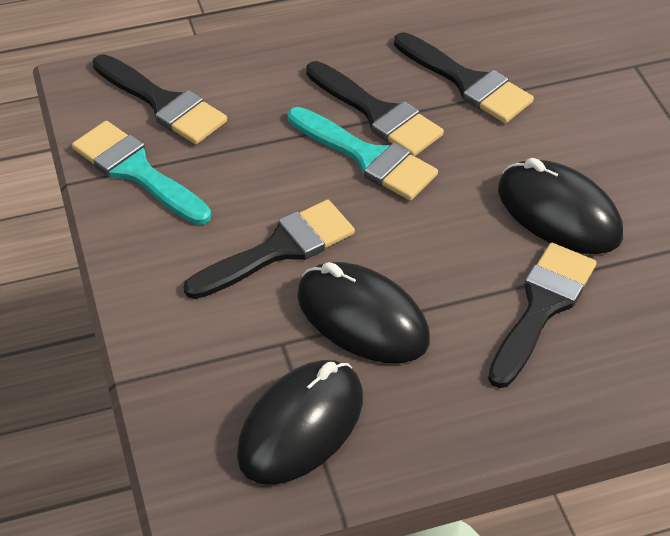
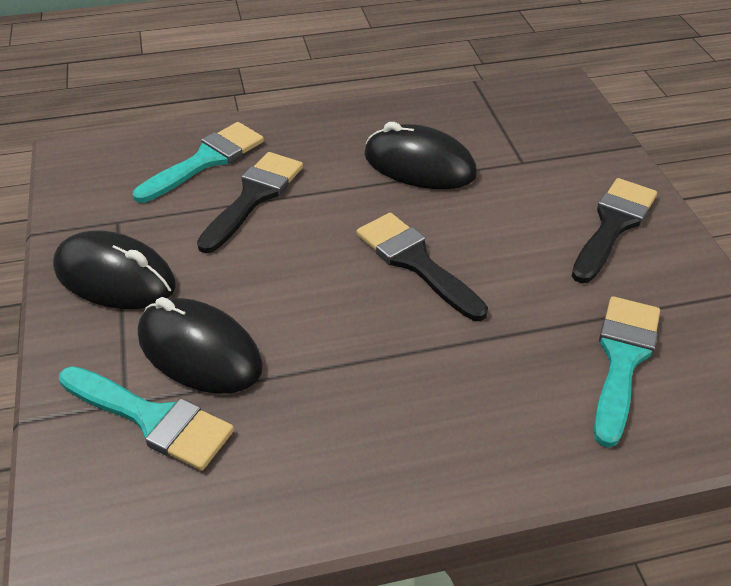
black brush: [93,54,227,144] [183,200,355,299] [306,61,444,156] [394,32,534,123] [488,243,596,388] = 5 -> [197,152,303,253] [356,212,488,321] [572,178,657,283] = 3
turquoise brush: [72,121,211,225] [288,107,438,200] = 2 -> [59,366,234,471] [133,122,264,203] [594,296,660,447] = 3

